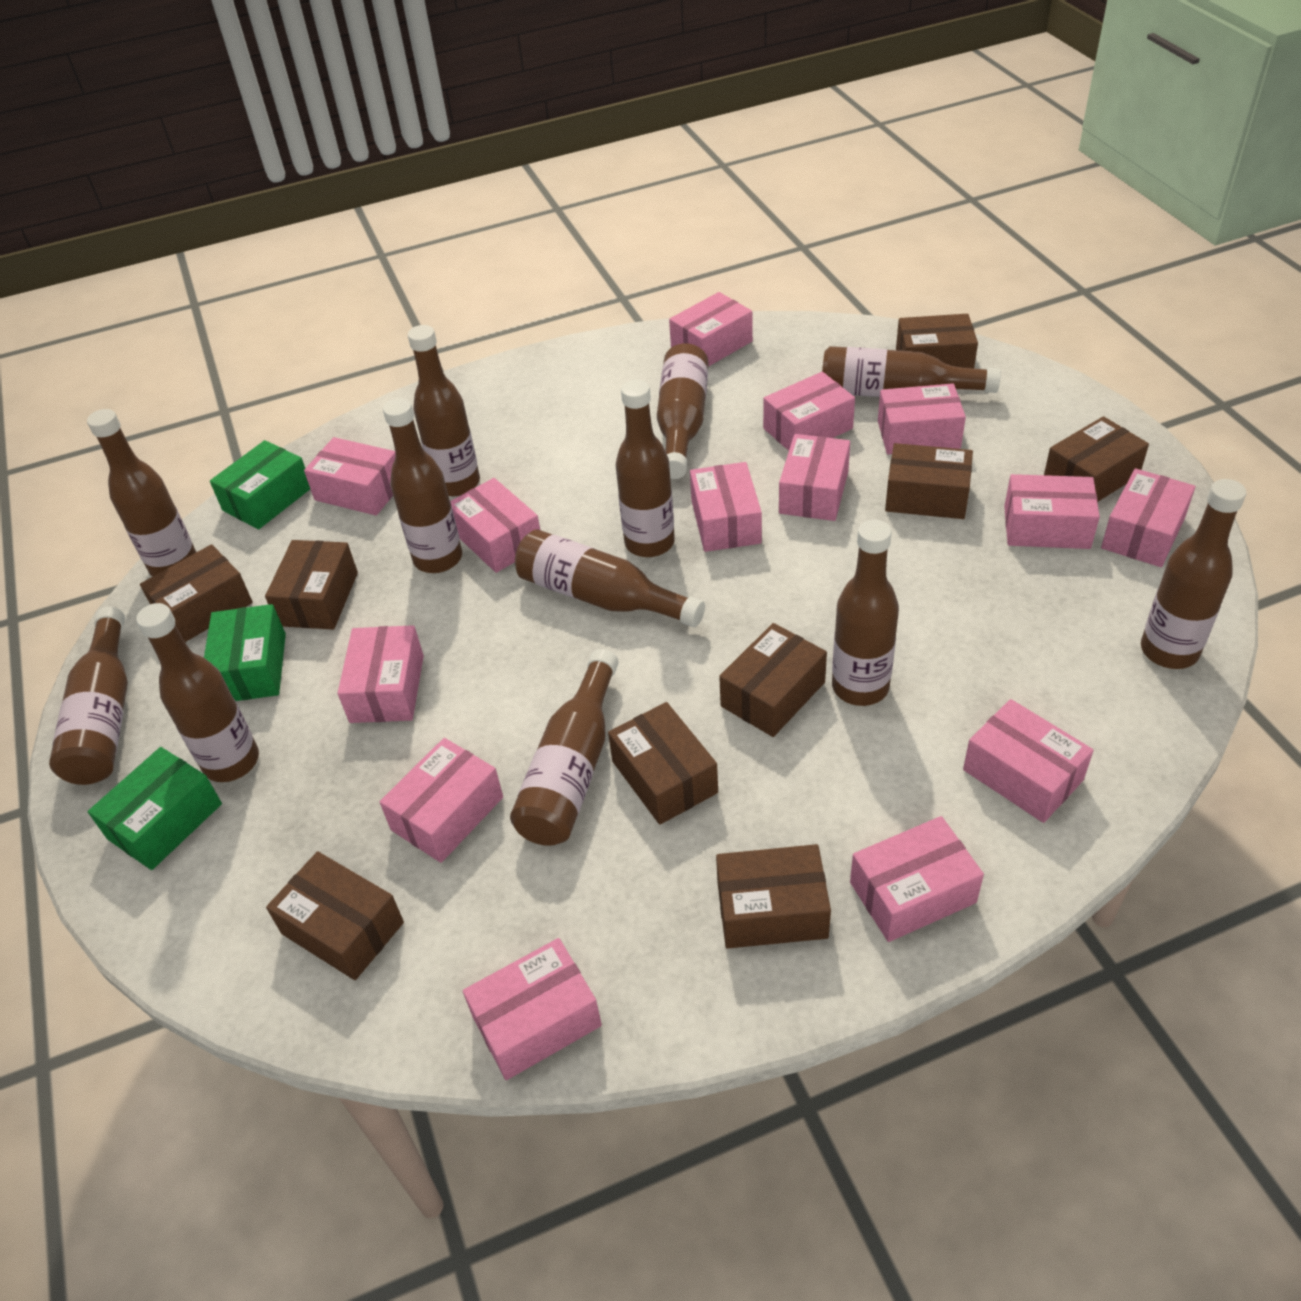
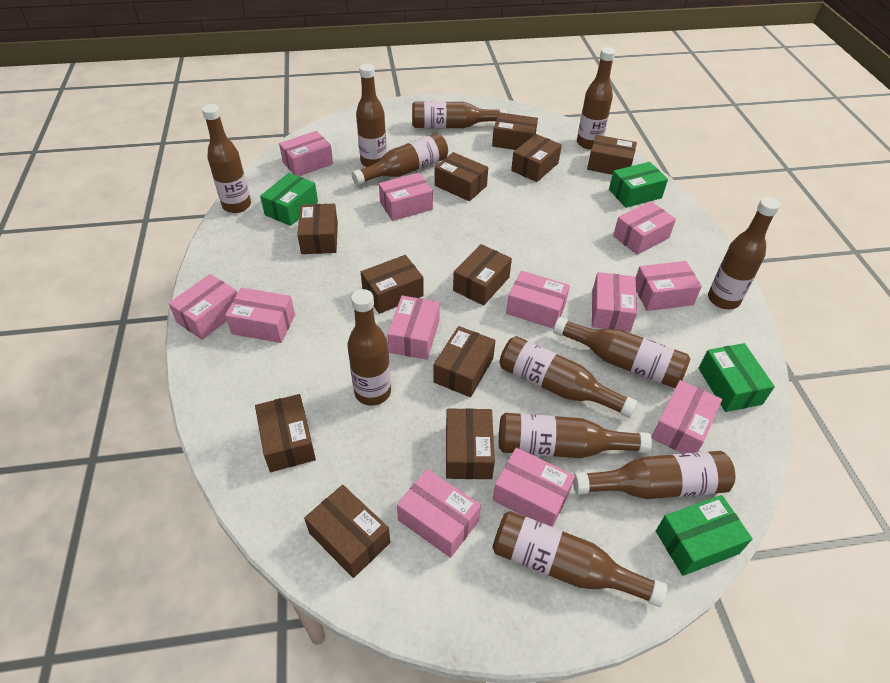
brown box: [140,544,253,642] [265,540,358,630] [266,851,404,980] [608,702,718,825] [716,844,831,949] [719,623,827,737] [885,443,973,519] [896,314,978,368] [1044,416,1149,502] = 9 -> [255,394,316,472] [297,204,338,254] [304,485,390,578] [361,255,424,314] [433,326,496,397] [435,152,488,201] [446,408,495,479] [453,244,512,306] [492,112,538,150] [511,134,562,182] [587,135,637,175] = 11
green box: [88,747,222,870] [204,604,286,701] [210,440,310,529] = 3 -> [260,173,318,226] [609,162,668,208] [656,495,752,576] [699,343,775,412] = 4
pink box: [304,437,395,516] [337,625,424,723] [379,738,503,863] [450,478,540,573] [463,938,602,1080] [669,292,753,367] [690,462,762,552] [763,372,855,451] [779,434,850,521] [850,816,984,942] [878,384,966,455] [963,699,1094,823] [1004,474,1100,549] [1101,468,1196,567] = 14 -> [168,274,237,340] [225,288,295,343] [279,131,333,176] [379,173,433,221] [387,296,440,360] [397,469,481,558] [493,447,575,527] [506,271,570,329] [592,272,637,332] [613,201,676,255] [635,261,702,311] [651,380,722,453] = 12

